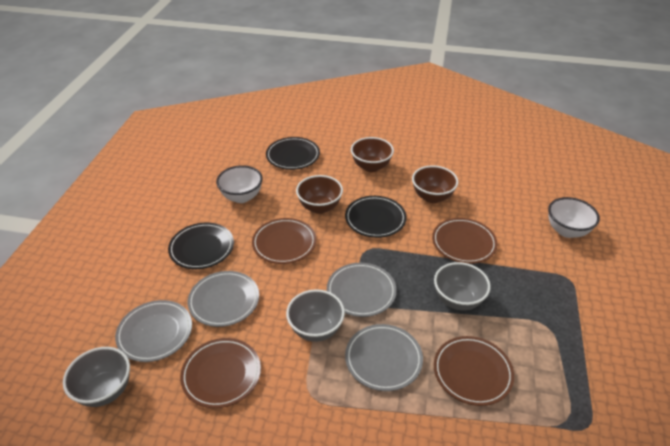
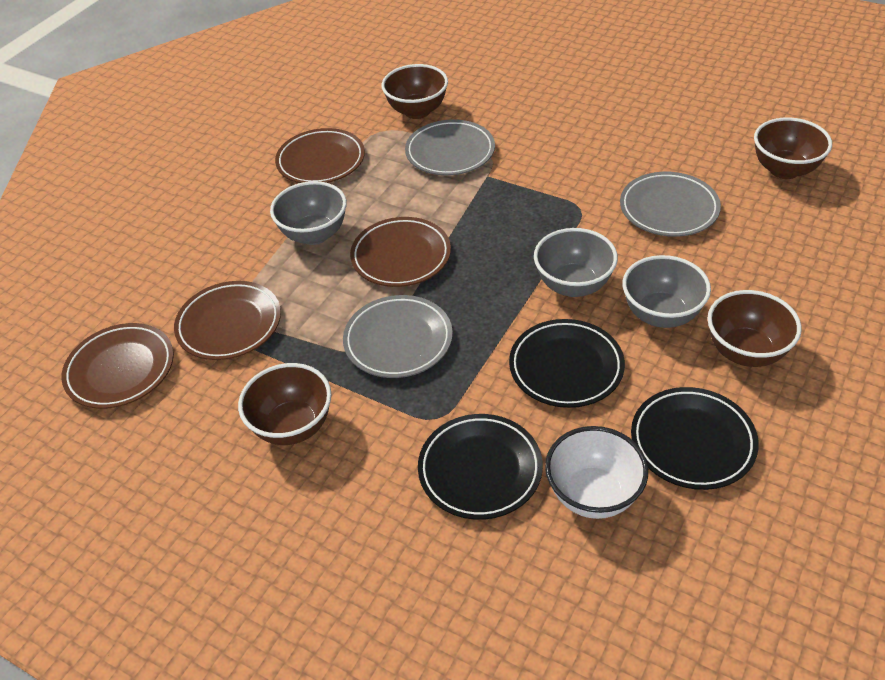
brown bowl: [296,175,343,214] [351,137,394,172] [412,165,458,203] = 3 -> [238,363,331,445] [382,64,448,119] [707,290,802,367] [754,117,832,179] = 4
grey plate: [115,300,192,362] [188,271,259,327] [327,263,397,317] [345,324,423,391] = 4 -> [343,295,453,378] [405,119,495,175] [620,172,721,237] = 3
white bowl: [216,165,263,203] [548,197,600,238] = 2 -> [545,426,648,519] = 1

